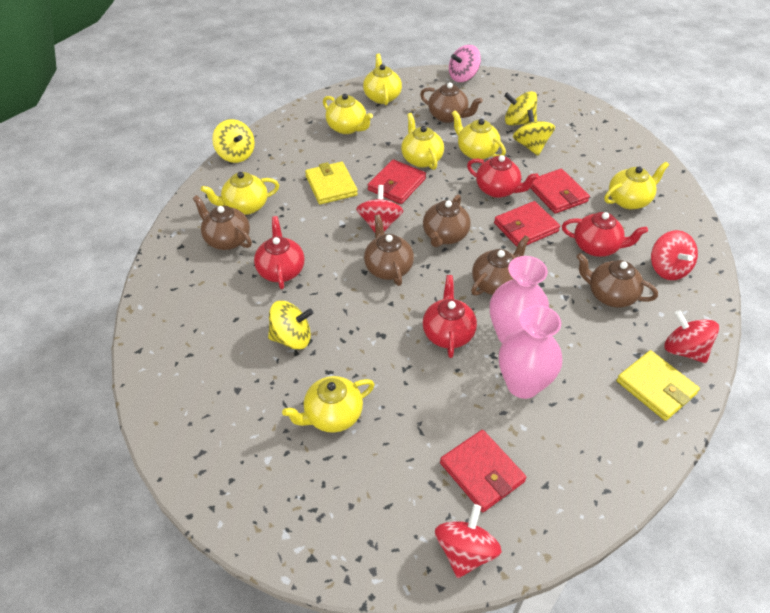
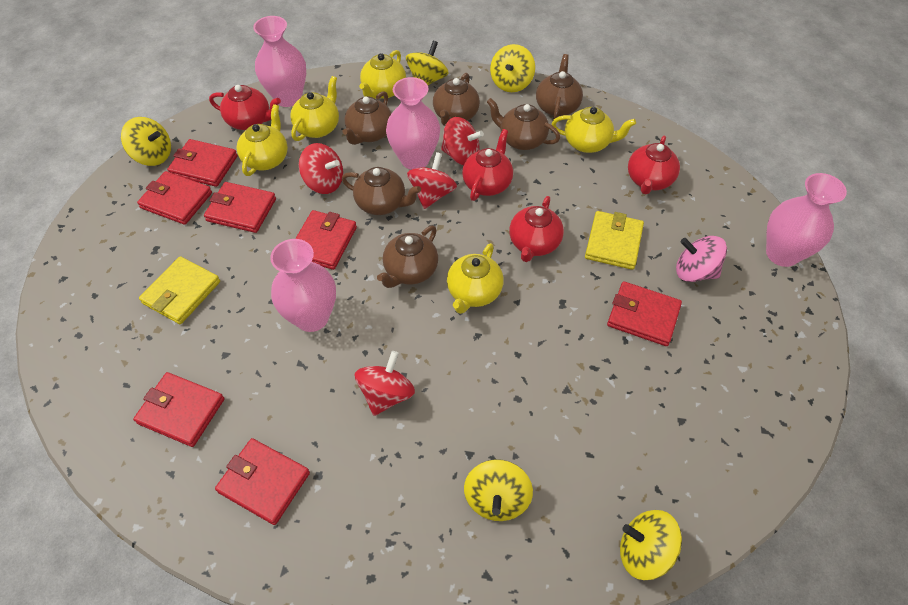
pink vase: [490,256,549,343] [499,305,562,399] = 2 -> [253,16,306,107] [270,239,336,332] [386,77,440,170] [766,173,847,267] = 4
red wallet: [368,159,426,204] [440,430,526,512] [494,201,560,246] [530,169,590,214] = 4 -> [133,372,224,447] [137,171,212,225] [167,139,238,187] [204,182,276,233] [215,438,310,525] [295,210,357,270] [607,281,682,346] = 7
yellow spinning top: [212,119,255,163] [268,301,313,350] [504,91,537,126] [513,109,555,156] = 4 -> [121,117,171,166] [406,41,449,85] [464,459,533,521] [490,44,535,92] [620,510,682,580] = 5
yellow teapot: [201,172,279,215] [282,376,375,433] [323,94,373,134] [363,54,402,105] [401,113,444,170] [452,110,506,160] [604,162,669,209] = 7 -> [237,104,288,176] [290,76,339,141] [360,50,406,99] [447,243,504,314] [552,107,636,153] = 5

